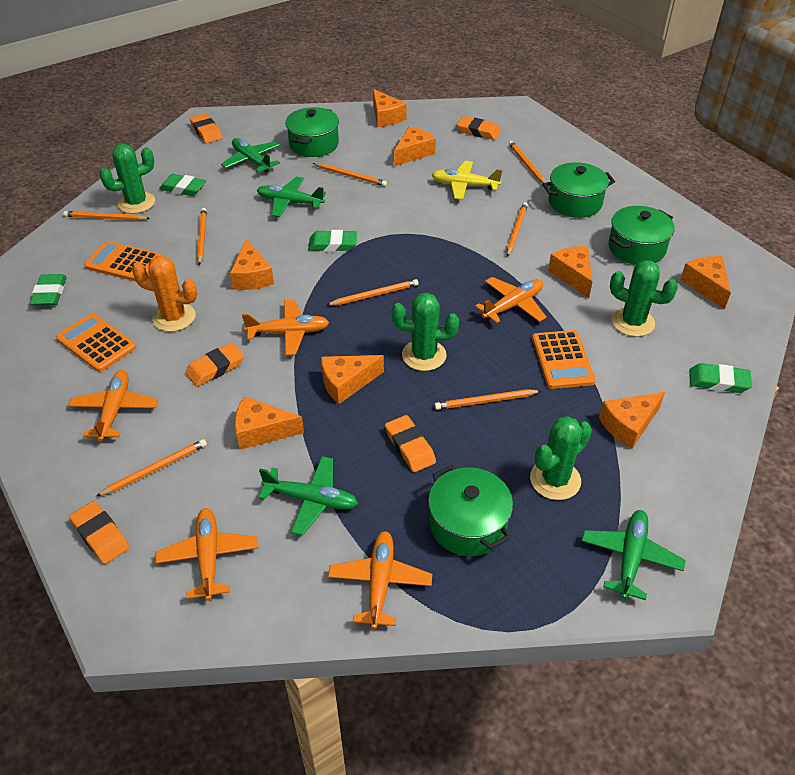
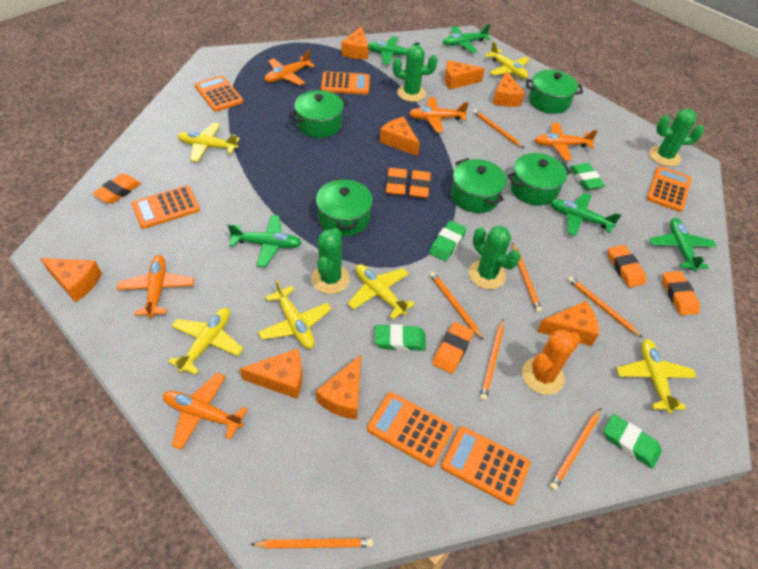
green plane: [221,138,280,173] [257,177,326,217] [259,456,358,536] [582,510,685,600] = 4 -> [227,215,302,267] [368,36,420,65] [443,24,491,53] [550,193,621,236] [650,218,717,272] = 5
green pot: [285,107,339,157] [428,465,513,556] [542,162,615,218] [608,206,675,265] = 4 -> [289,90,348,138] [316,178,373,236] [451,158,507,213] [507,153,571,206] [526,70,583,114] = 5
orange calculator: [56,314,137,372] [84,241,162,282] [532,330,596,389] = 3 -> [131,185,200,229] [195,75,243,112] [321,72,370,94] [367,392,454,467] [441,426,531,506] [647,166,692,212] = 6
orange eraser: [69,501,129,564] [185,343,244,387] [190,114,222,143] [385,415,436,472] [457,116,501,140] = 5 -> [92,174,141,204] [386,168,407,195] [409,170,431,198] [432,322,474,374] [608,245,646,288] [662,271,700,315] = 6
orange pencil: [63,211,150,221] [96,439,207,497] [197,208,207,265] [313,163,387,187] [327,279,419,305] [434,389,541,410] [507,202,528,257] [509,141,546,183] = 8 -> [250,538,373,549] [430,272,483,340] [473,109,524,148] [480,320,504,401] [512,242,542,313] [550,408,601,491] [568,276,643,338] = 7
yellow plane: [432,161,502,200] = 1 -> [168,308,243,375] [178,123,240,162] [258,279,332,349] [348,264,415,320] [485,41,530,79] [617,339,696,414] = 6

